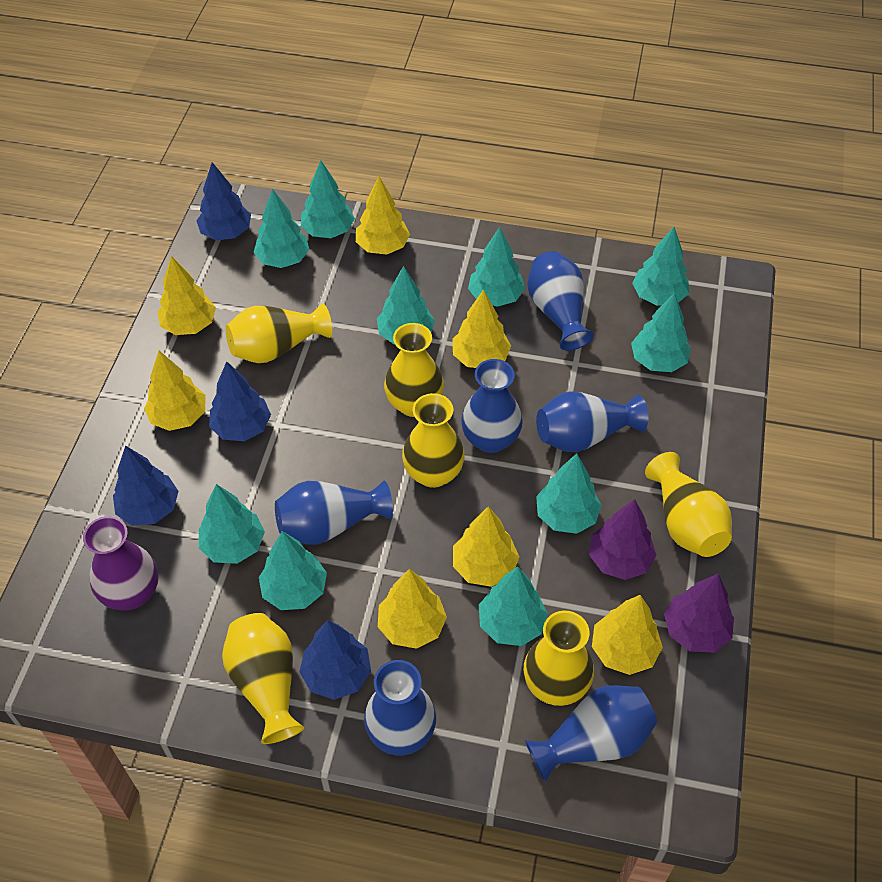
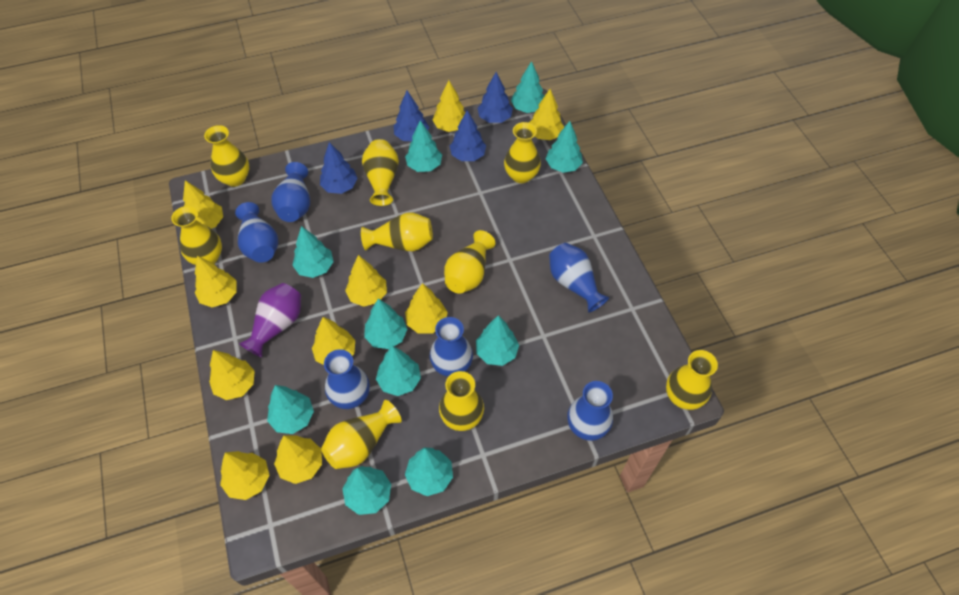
purple tree: [589,499,656,580] [664,574,734,653] = 2 -> none = 0
yellow tree: [144,351,205,431] [157,256,216,335] [356,176,410,255] [378,569,447,649] [452,289,511,368] [453,506,519,587] [592,595,663,675] = 7 -> [183,180,223,229] [195,256,237,307] [209,350,255,400] [220,451,270,500] [274,435,322,484] [312,317,355,365] [345,255,387,307] [405,283,448,333] [432,80,466,132] [529,89,564,140] = 10
yellow vase: [222,613,304,744] [226,303,332,363] [384,323,444,417] [402,393,465,488] [524,611,594,706] [645,452,732,557] = 6 -> [171,206,222,265] [204,125,249,187] [321,400,401,469] [361,213,433,251] [362,139,399,206] [439,371,484,431] [444,230,495,294] [504,122,541,183] [666,350,718,410] = 9

